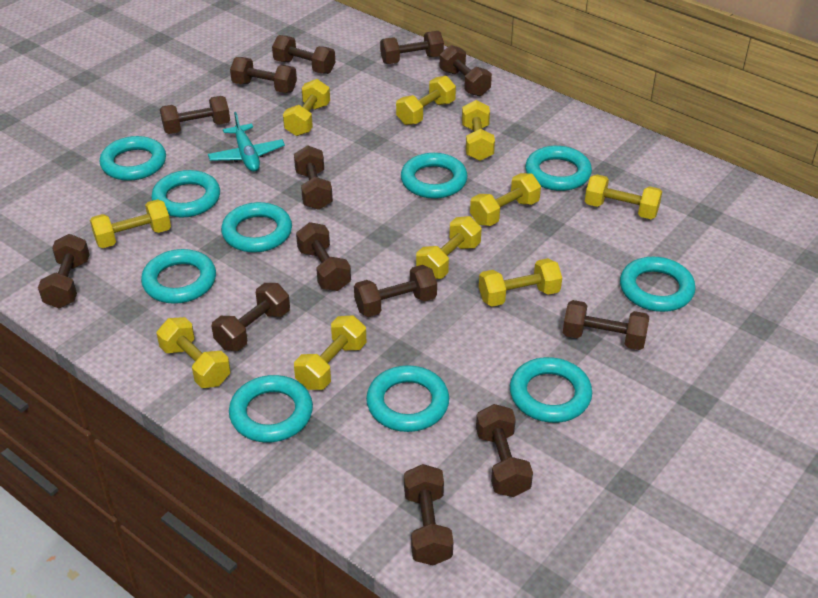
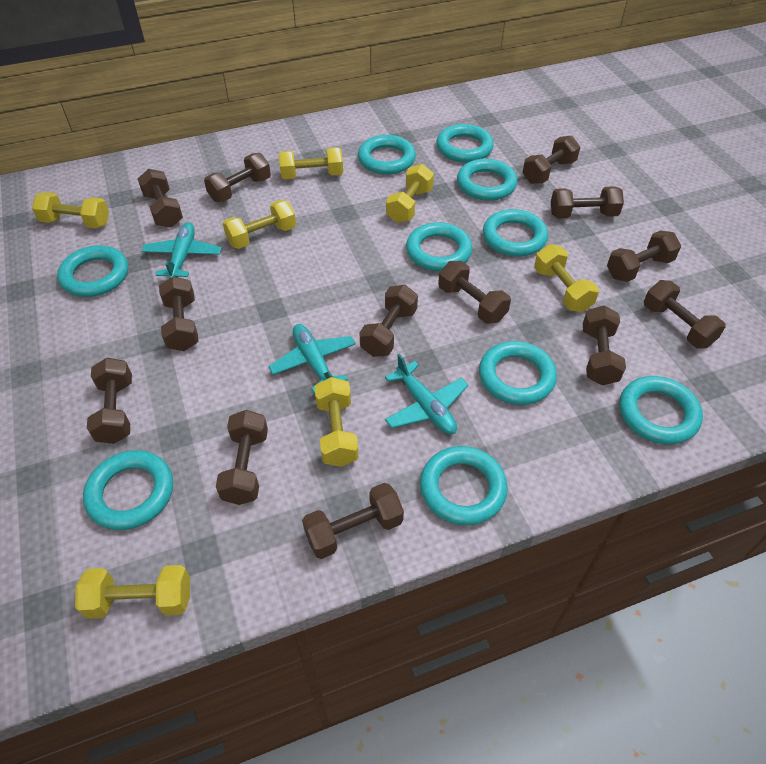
turquoise plane: [208,112,285,172] = 1 -> [142,222,222,278] [269,324,356,393] [385,354,468,434] = 3
yellow dumbbell: [90,199,171,248] [157,317,230,388] [283,79,330,136] [294,315,367,390] [396,76,456,125] [416,216,482,279] [462,100,495,161] [470,173,541,226] [479,258,562,307] [585,174,662,219] = 10 -> [32,192,109,228] [75,565,190,619] [223,200,296,249] [279,147,343,179] [314,377,359,467] [386,164,434,223] [534,244,599,312] = 7

